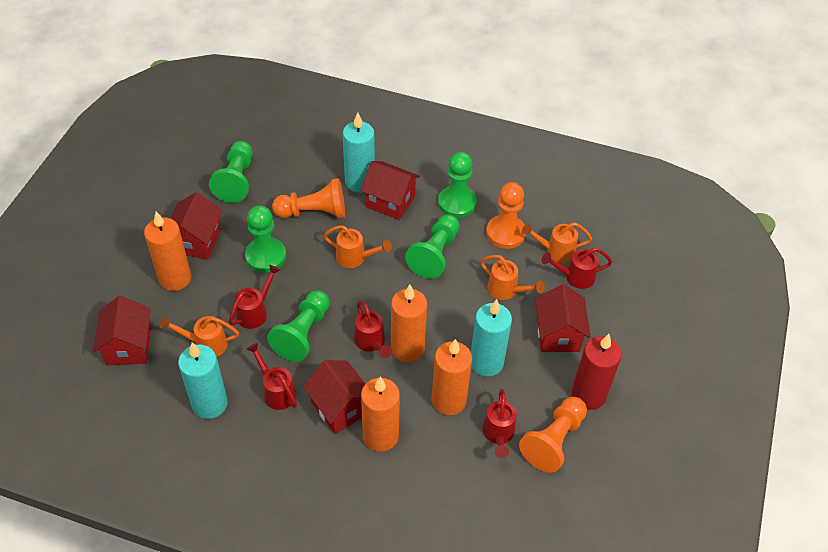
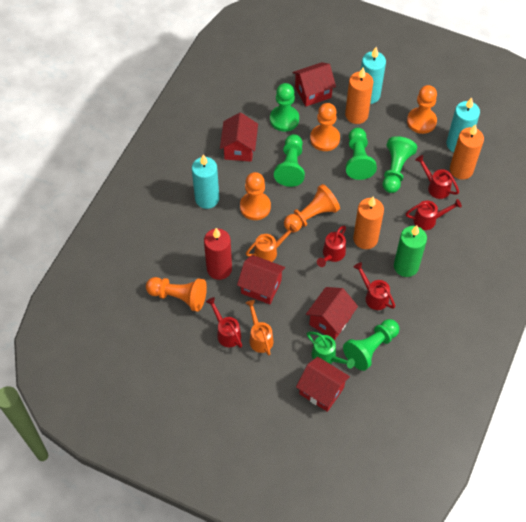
green candle: none = 0 -> [394,225,427,277] = 1
green watering can: none = 0 -> [307,332,355,369] = 1
orange candle: [144,211,191,291] [361,377,400,452] [391,284,427,362] [431,339,472,415] = 4 -> [345,67,373,124] [353,197,384,249] [450,124,484,180] = 3
orange pawn: [272,178,345,218] [486,182,526,249] [519,397,587,473] = 3 -> [146,277,207,312] [240,172,271,220] [284,184,340,232] [310,103,340,151] [407,85,437,134] = 5
orange watering can: [160,316,239,357] [324,225,392,268] [480,255,545,300] [522,223,592,263] = 4 -> [246,224,297,262] [246,300,273,355] = 2

